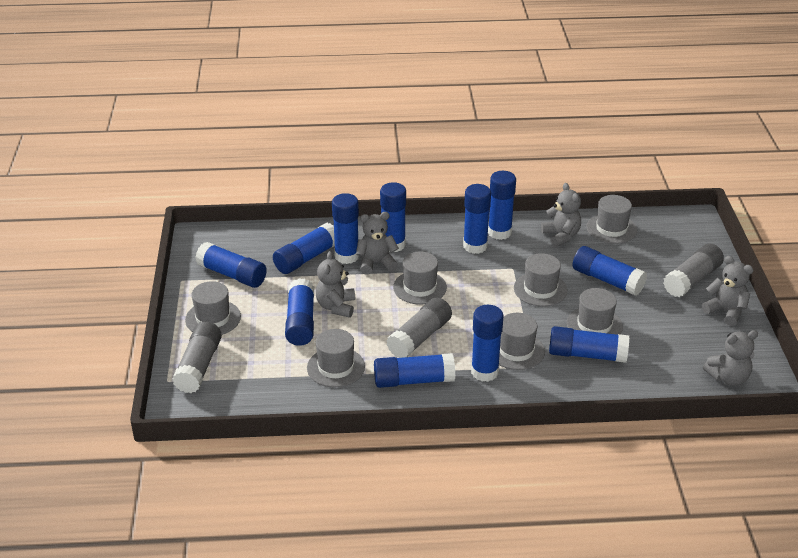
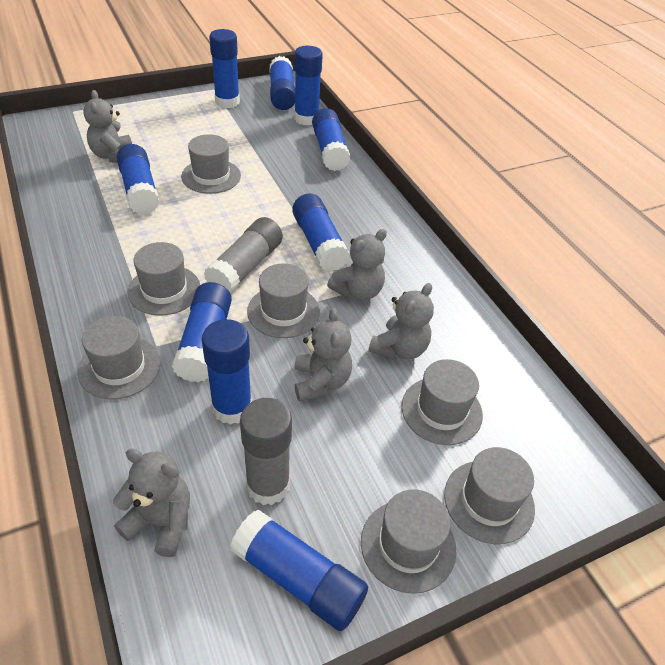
blue glue stick: [195,242,267,288] [273,223,335,274] [285,278,314,346] [332,193,359,264] [374,353,455,388] [380,182,406,252] [463,184,491,254] [471,305,504,382] [488,171,516,240] [549,326,629,363] [573,246,647,296] = 11 -> [117,144,160,215] [172,282,232,382] [202,319,252,425] [209,29,240,108] [230,509,368,631] [269,56,295,110] [292,193,350,272] [294,46,323,126] [312,108,350,171] = 9
grey glue stick: [172,321,222,393] [387,297,452,358] [663,244,724,297] = 3 -> [204,217,283,293] [240,398,292,505] = 2

